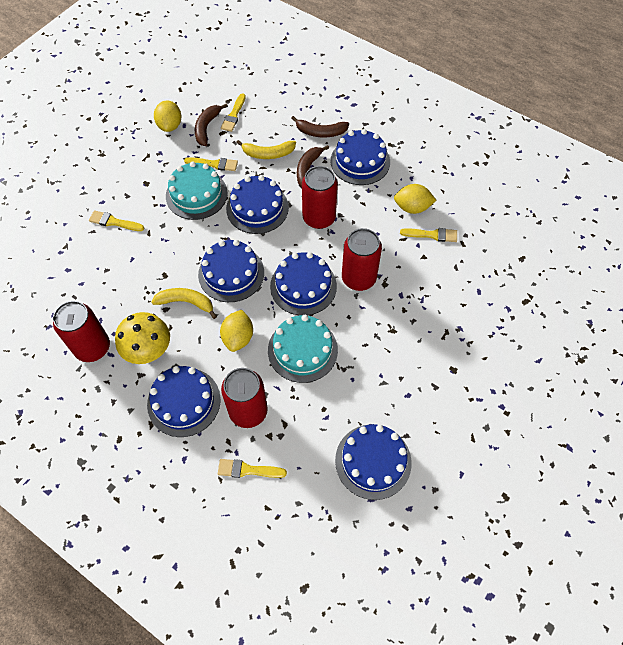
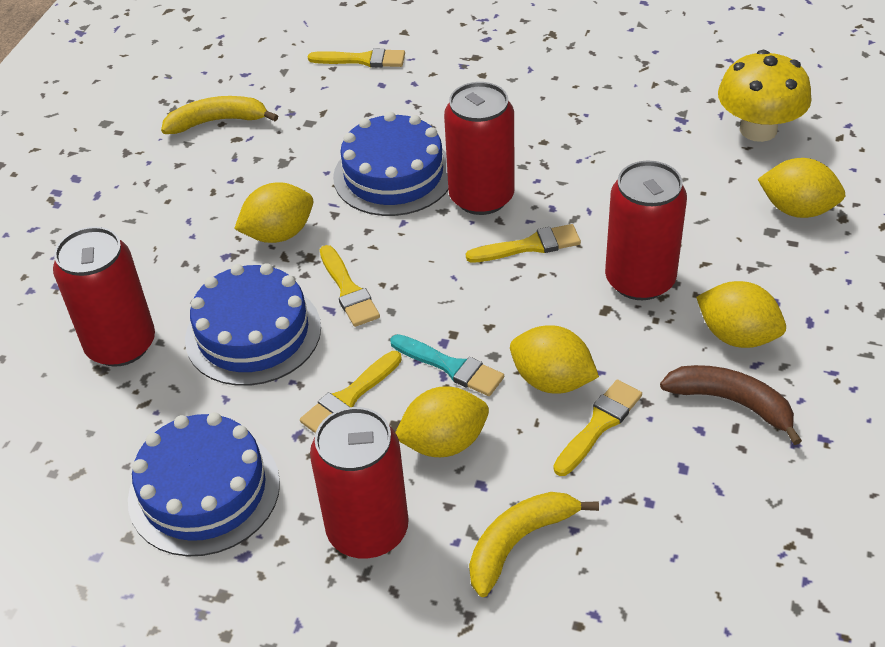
blue cake: [147,366,221,437] [198,240,264,302] [226,175,289,234] [270,252,337,315] [331,129,390,185] [335,424,412,500] = 6 -> [128,412,280,557] [185,263,321,386] [333,112,448,216] = 3
brown banana: [194,103,228,146] [291,116,349,137] [297,145,329,188] = 3 -> [660,365,802,445] = 1
turquoise brush: none = 0 -> [390,334,504,396] = 1
turquoise cake: [166,162,228,220] [268,315,338,383] = 2 -> none = 0
yellow lemon: [154,100,181,132] [220,310,253,352] [394,184,436,214] = 3 -> [234,182,313,243] [395,386,489,457] [510,325,599,394] [696,281,786,348] [757,158,845,218] = 5

